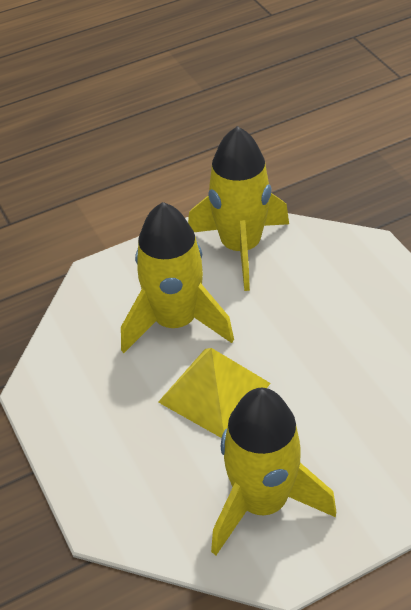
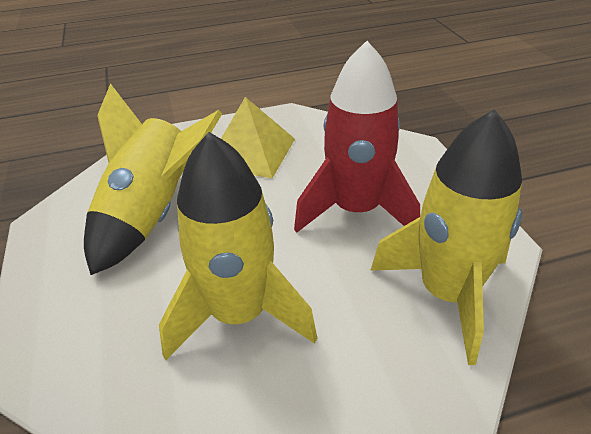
red rocket: none = 0 -> [294,41,420,233] = 1

